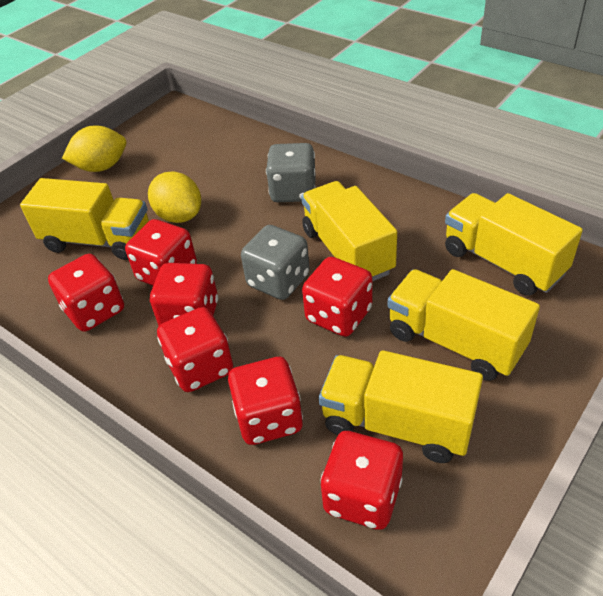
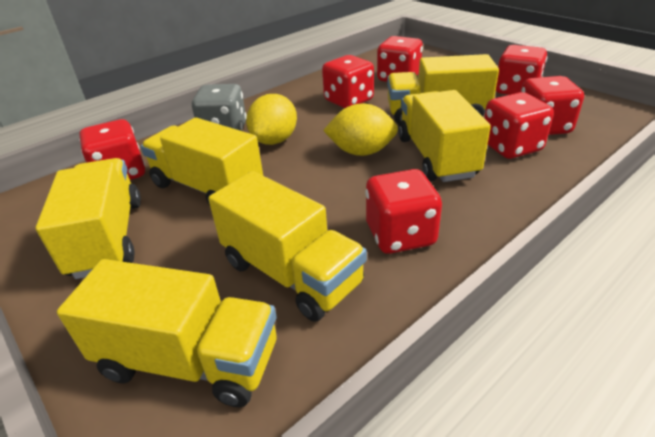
grey dice: [241,225,310,300] [266,143,316,202] = 2 -> [192,84,247,131] = 1
yellow truck: [20,178,149,260] [301,181,397,281] [319,350,483,463] [387,269,540,381] [445,193,583,296] = 5 -> [35,158,141,279] [57,259,277,407] [140,117,263,205] [208,171,367,322] [387,54,499,124] [398,90,491,182] = 6

